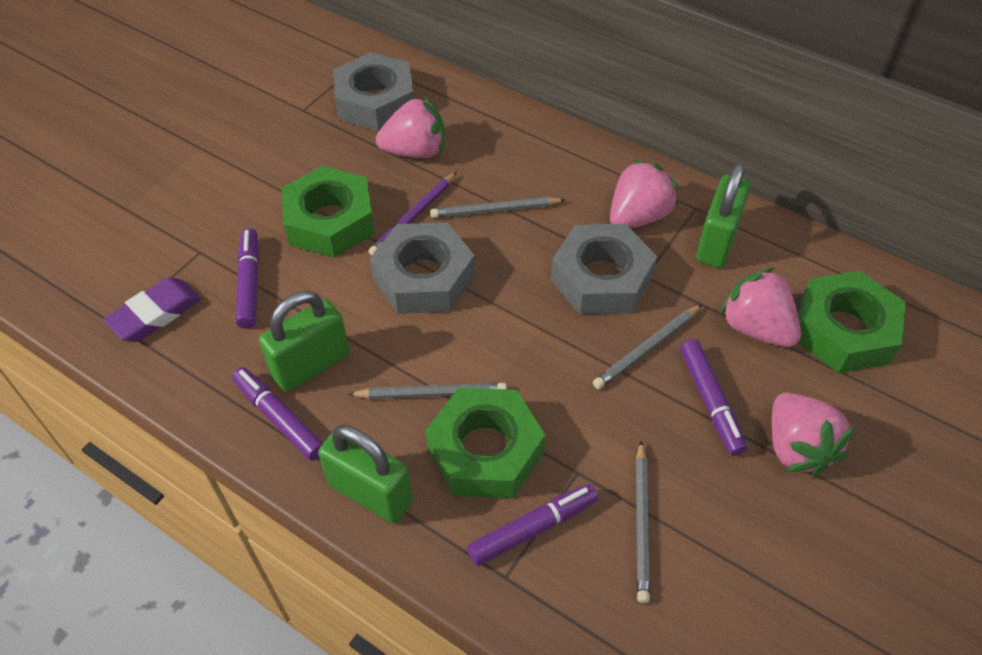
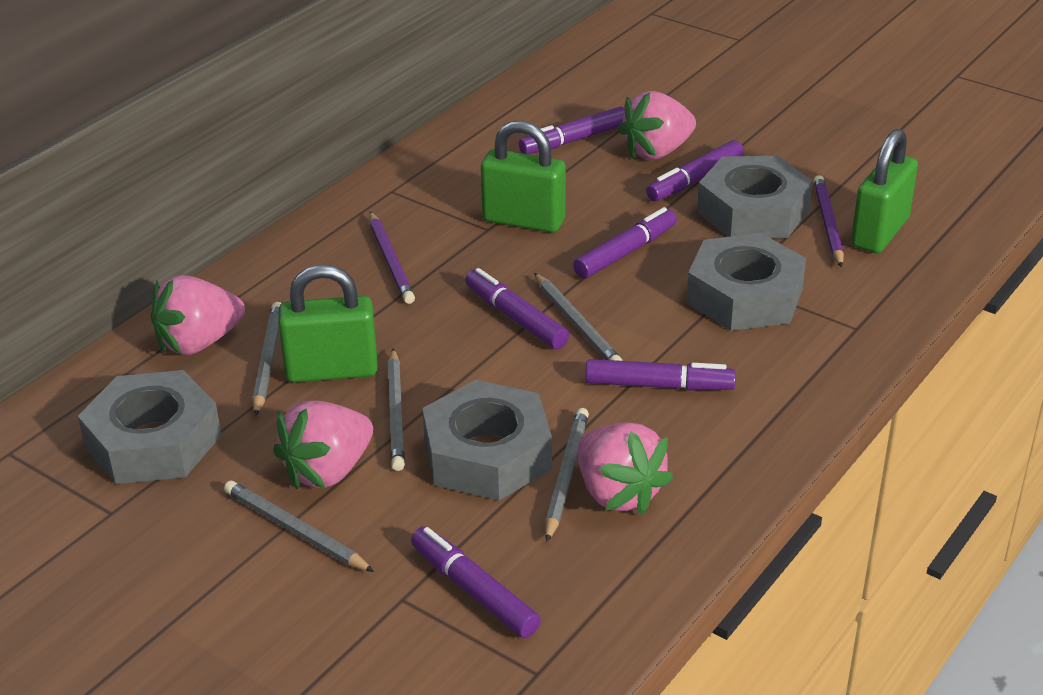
green nut: [281,166,375,258] [425,388,545,498] [798,271,906,373] = 3 -> none = 0
grey nut: [334,52,414,131] [370,222,475,314] [551,224,657,315] = 3 -> [78,370,221,484] [422,380,552,500] [687,233,806,331] [697,156,812,238] = 4
grey pencil: [348,383,507,399] [430,197,566,218] [593,304,702,389] [636,441,650,603] = 4 -> [224,481,374,572] [252,302,281,417] [388,348,405,471] [534,273,623,361] [545,408,589,542] = 5
purple eraser: [103,277,201,342] = 1 -> none = 0
purple marker: [232,367,324,461] [236,228,259,328] [467,484,598,566] [680,339,747,456] = 4 -> [411,527,541,638] [465,268,569,349] [519,106,625,154] [573,207,677,279] [585,359,736,391] [646,140,744,201] = 6
purple pencil: [368,172,457,256] = 1 -> [369,212,415,304] [814,175,844,268] = 2

